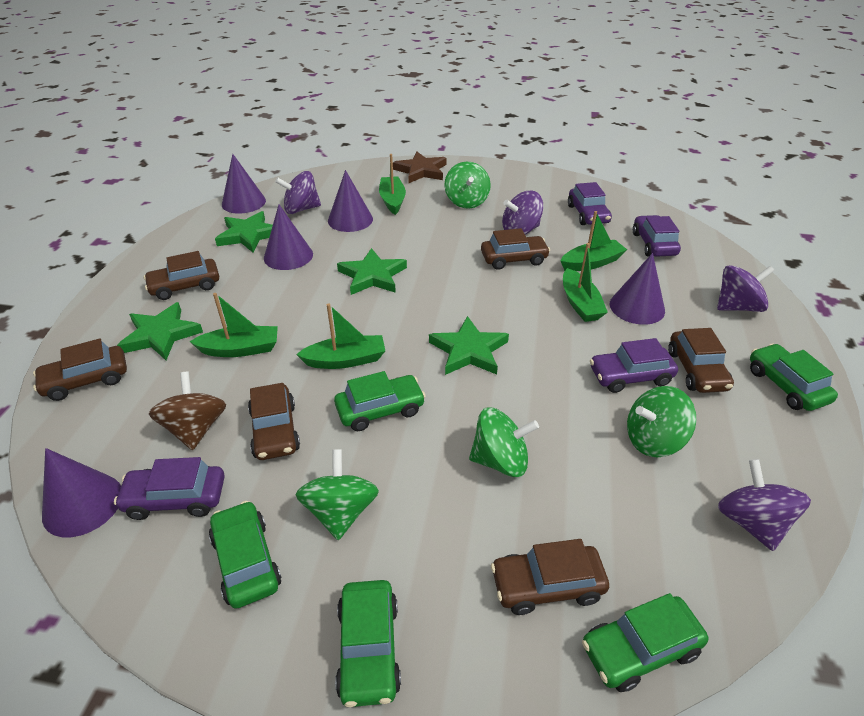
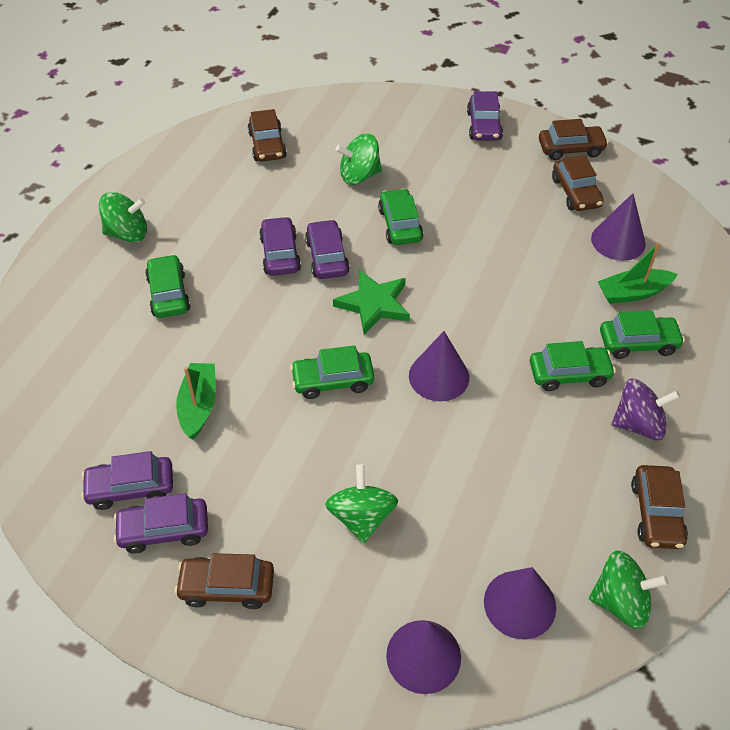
brown car: [33,339,127,401] [144,251,219,300] [248,383,300,460] [481,228,550,270] [491,539,609,615] [668,328,734,393] = 6 -> [175,553,274,609] [248,109,287,162] [539,119,608,160] [552,155,604,211] [631,465,688,549] = 5
brown spinning top: [149,372,226,450] = 1 -> none = 0
brown star: [393,151,447,183] = 1 -> none = 0
green boat: [189,293,278,357] [296,304,385,369] [379,154,406,215] [561,211,627,271] [563,243,608,322] = 5 -> [176,363,216,439] [598,242,678,304] = 2
green star: [117,302,203,360] [215,211,273,252] [337,248,407,295] [429,316,509,375] = 4 -> [333,270,410,335] = 1
purple car: [114,457,225,520] [568,182,612,225] [590,338,678,393] [633,215,681,257] = 4 -> [81,451,173,510] [114,493,208,553] [259,217,301,276] [305,219,350,279] [467,91,503,141] = 5
purple cone: [42,448,121,537] [222,154,266,214] [264,205,313,270] [328,170,373,232] [610,253,665,325] = 5 -> [386,620,461,694] [409,331,469,401] [484,567,556,639] [591,193,646,261] = 4
purple spinning top: [275,171,321,214] [502,191,543,235] [717,265,775,312] [718,459,811,551] = 4 -> [611,379,680,441] = 1

